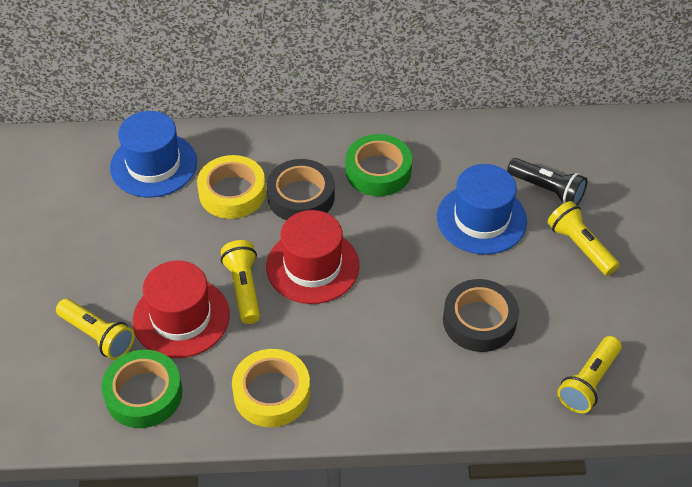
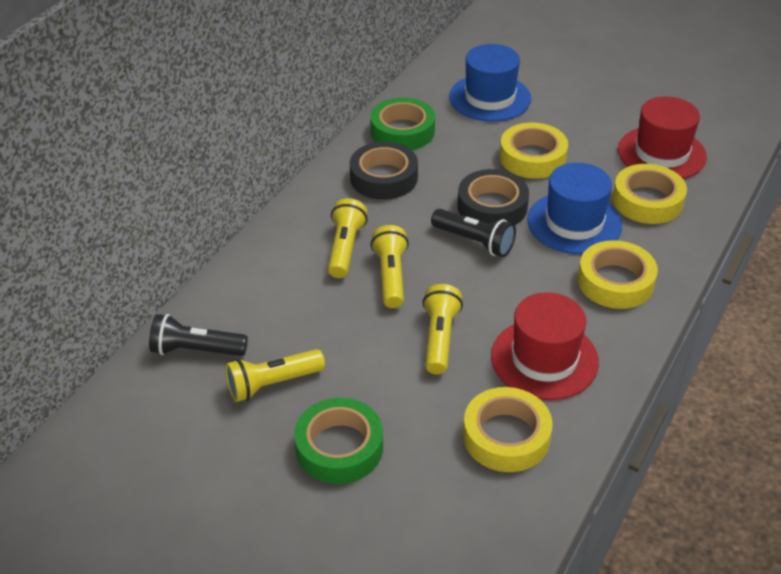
black flashlight: [507,158,587,206] = 1 -> [149,314,248,356] [431,209,516,257] = 2
yellow tape: [197,155,266,219] [232,349,310,427] = 2 -> [463,387,553,472] [500,123,568,179] [578,240,658,309] [613,164,687,224] = 4

